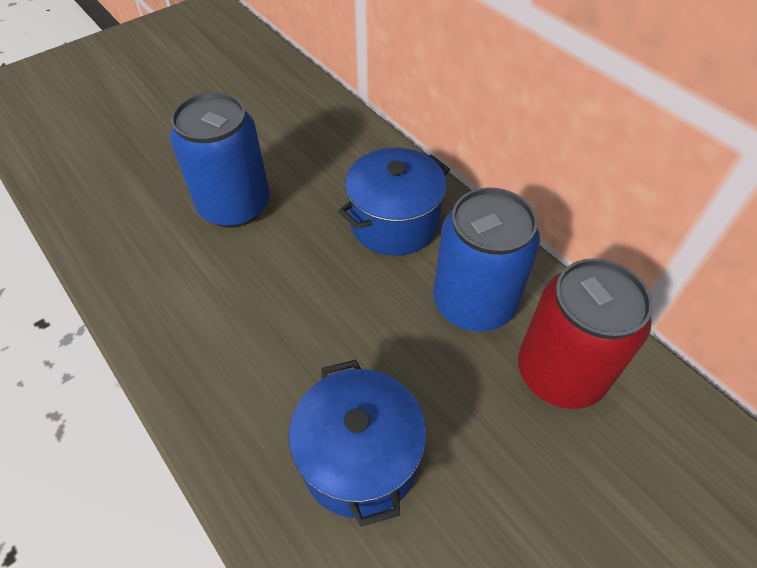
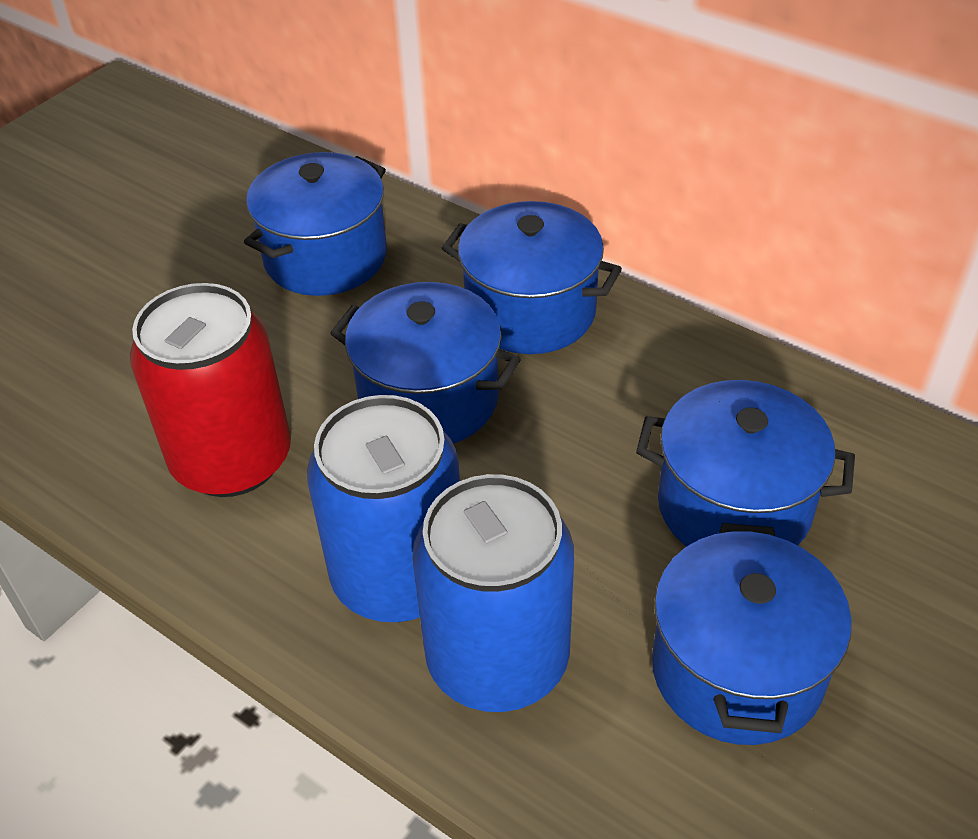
blue pot: [288,360,426,527] [338,148,450,256] = 2 -> [244,152,387,296] [330,282,521,444] [442,201,622,354] [636,380,855,547] [652,523,852,745] = 5

